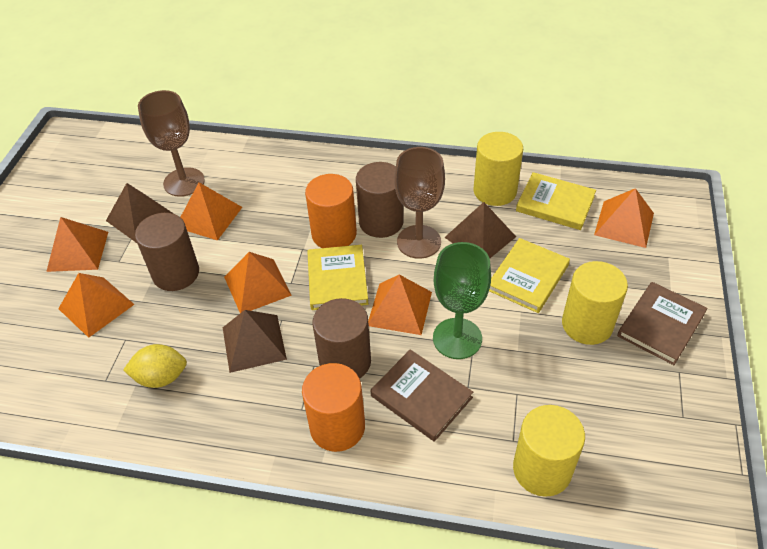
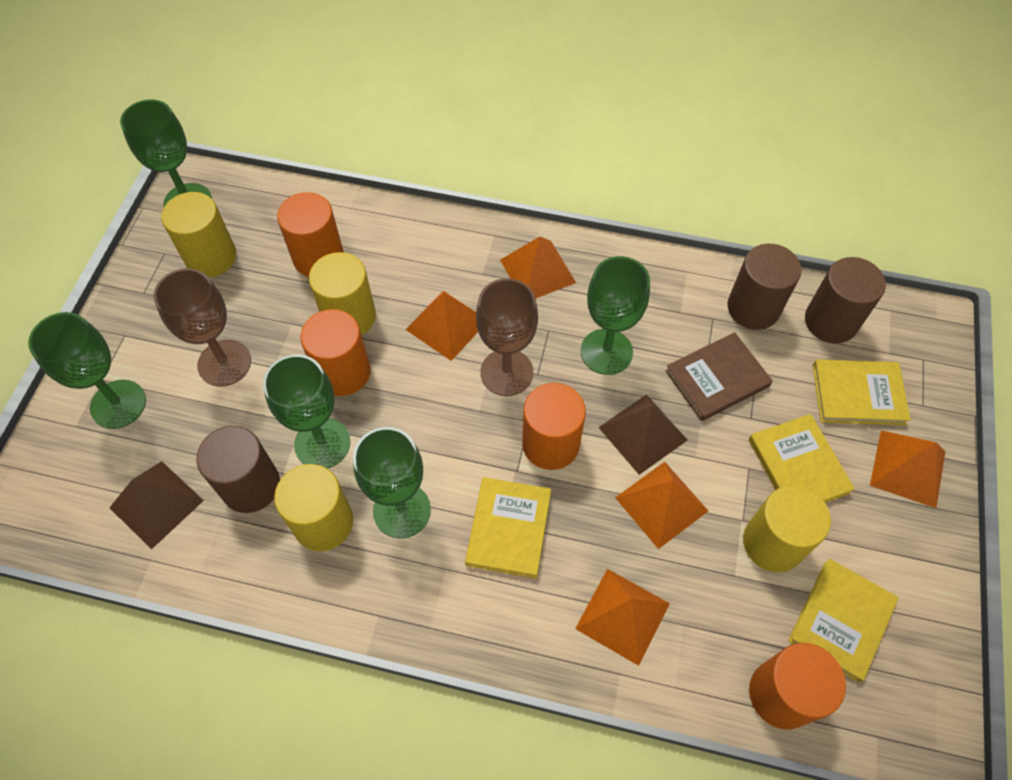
brown book: [371,349,473,442] [617,282,708,365] = 2 -> [665,332,773,421] = 1
brown pyramid: [106,183,174,243] [223,310,287,373] [444,202,516,259] = 3 -> [110,461,204,549] [598,394,688,475] = 2
green goblet: [433,242,491,359] = 1 -> [28,312,146,429] [120,99,212,207] [263,355,350,468] [353,427,431,538] [581,256,650,375] = 5
orange cylinder: [302,363,365,452] [305,174,357,248] = 2 -> [277,192,344,277] [300,309,371,396] [522,383,586,470] [749,643,846,729] = 4
orange pyramid: [46,217,108,272] [58,273,135,338] [180,183,242,241] [224,252,292,313] [368,275,432,335] [594,188,654,248] = 6 -> [405,291,478,361] [500,236,576,298] [575,569,670,666] [615,462,708,549] [870,431,945,508] = 5
yellow book: [307,245,368,310] [489,238,570,313] [516,172,596,230] = 3 -> [465,477,551,578] [749,414,855,503] [788,559,898,683] [812,359,911,425] = 4
yellow cylinder: [474,132,523,206] [513,405,585,497] [562,261,628,345] = 3 -> [161,192,236,277] [274,464,353,551] [309,252,376,335] [743,485,831,573] = 4
yellow lemon: [123,344,187,388] = 1 -> none = 0

